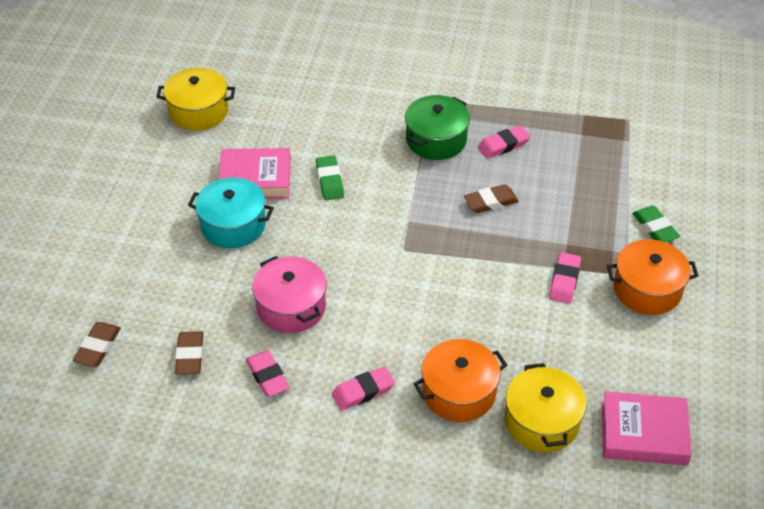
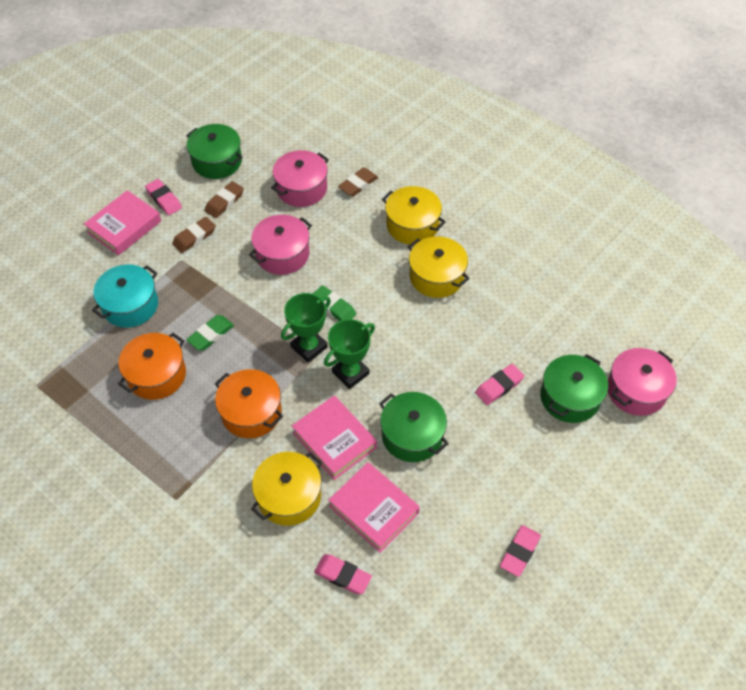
green pot: [405,95,470,160] = 1 -> [186,124,242,179] [379,392,449,462] [540,354,608,423] = 3
green trophy: none = 0 -> [281,293,331,363] [324,319,375,389] = 2
pink book: [218,148,291,199] [602,391,692,466] = 2 -> [84,190,161,256] [292,396,377,480] [329,462,420,553] = 3
pink pot: [252,256,327,333] = 1 -> [249,215,312,275] [271,150,329,207] [608,348,677,416] = 3
yellow pot: [156,67,235,131] [505,363,587,453] = 2 -> [251,452,323,526] [382,186,446,245] [408,236,470,298] = 3

